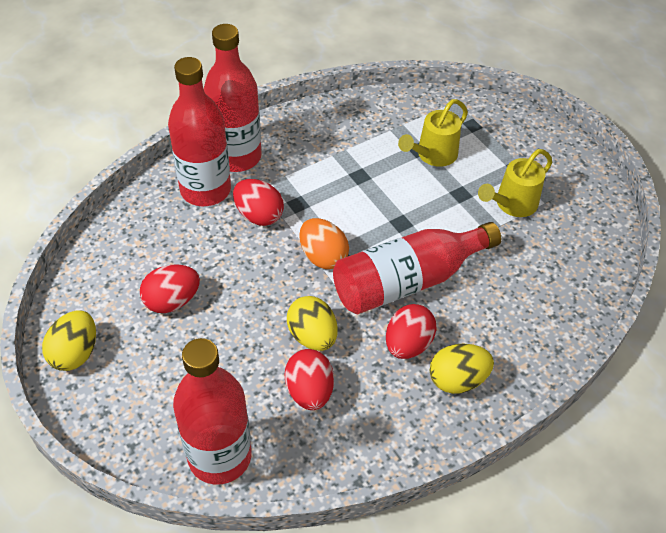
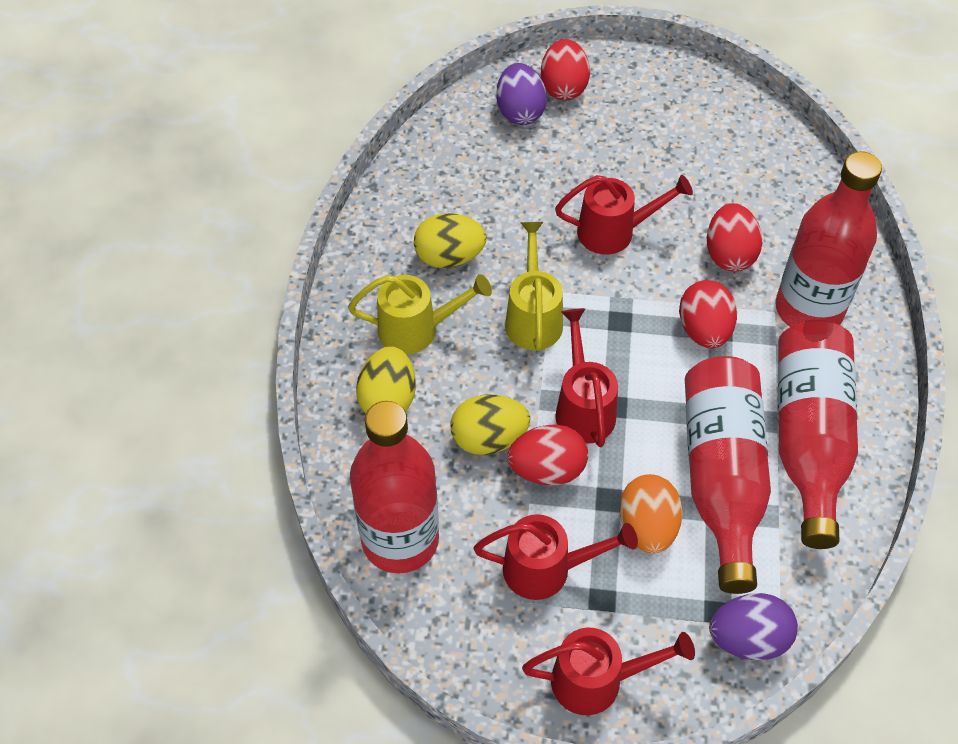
purple egg: none = 0 -> [496,63,547,125] [709,593,798,660] = 2
red watering can: none = 0 -> [474,514,638,600] [522,628,695,715] [555,175,693,255] [555,308,618,447] = 4

